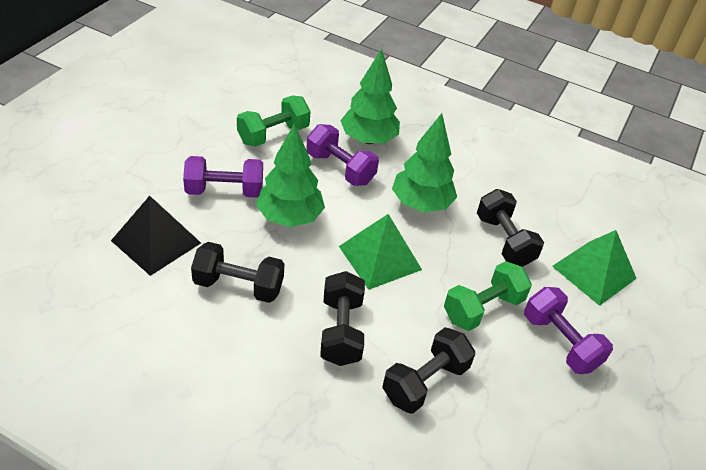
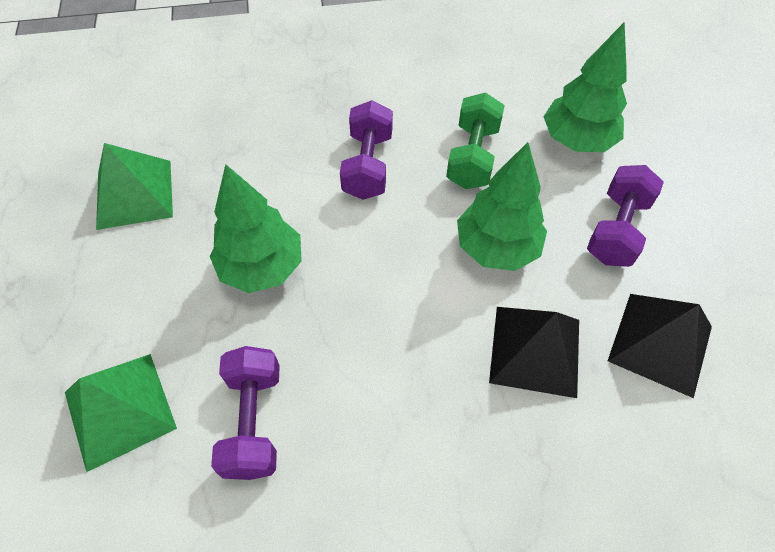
black dumbbell: [191,242,284,303] [320,271,365,366] [382,327,475,414] [477,189,544,267] = 4 -> none = 0
black pyramid: [111,196,201,276] = 1 -> [489,307,579,398] [608,294,712,398] = 2
green dumbbell: [237,96,311,147] [444,261,532,331] = 2 -> [446,92,505,189] = 1

